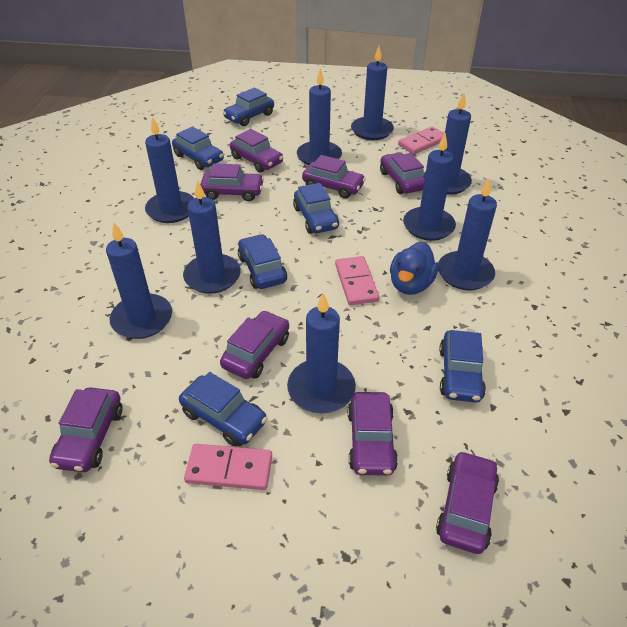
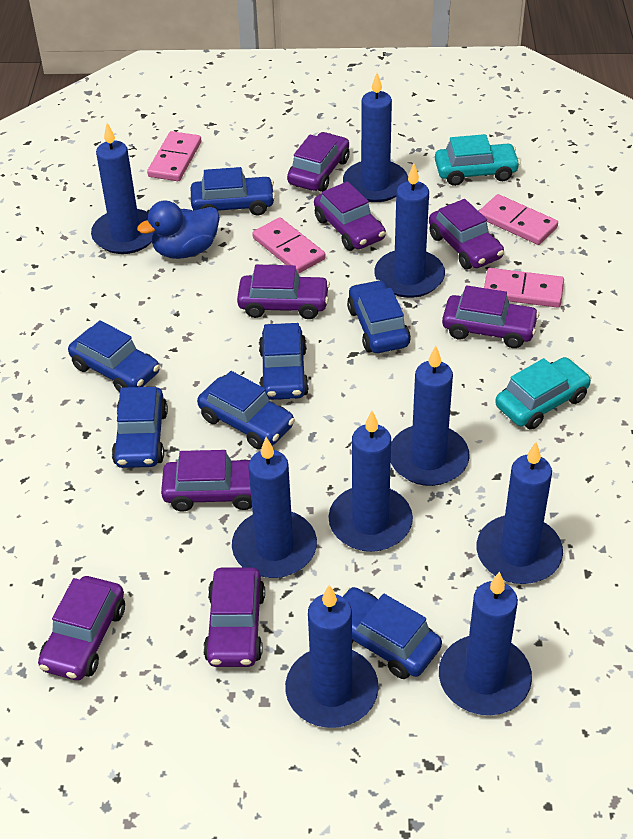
blue car: [172,126,224,170] [179,372,267,447] [223,87,274,126] [238,234,287,289] [293,183,339,234] [439,330,486,403] = 6 -> [68,320,160,392] [112,387,168,468] [191,167,275,216] [197,371,295,450] [259,323,309,400] [343,587,442,679] [347,280,411,353] = 7
pink domino: [184,444,272,490] [335,256,379,305] [398,126,445,154] = 3 -> [147,131,202,181] [252,217,326,274] [479,194,558,245] [484,268,564,308] = 4
turquoise car: none = 0 -> [435,134,521,186] [495,357,591,430] = 2

